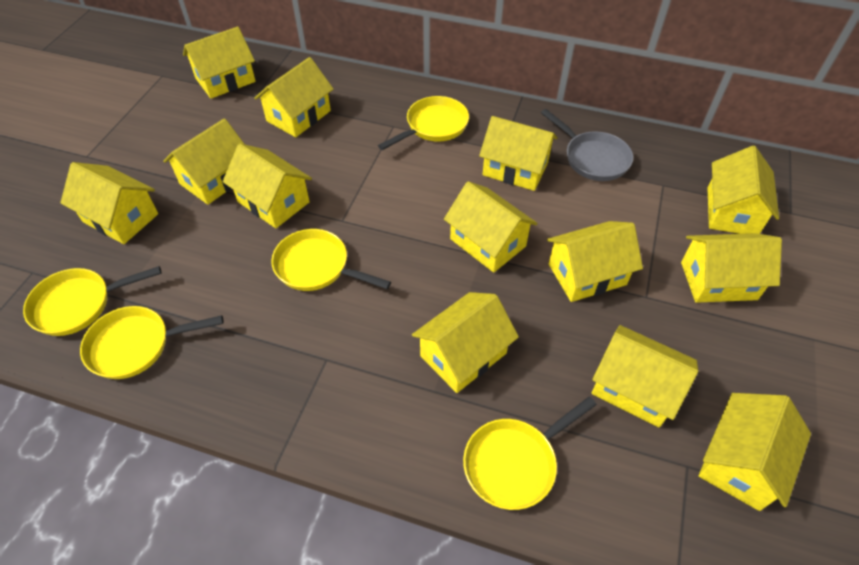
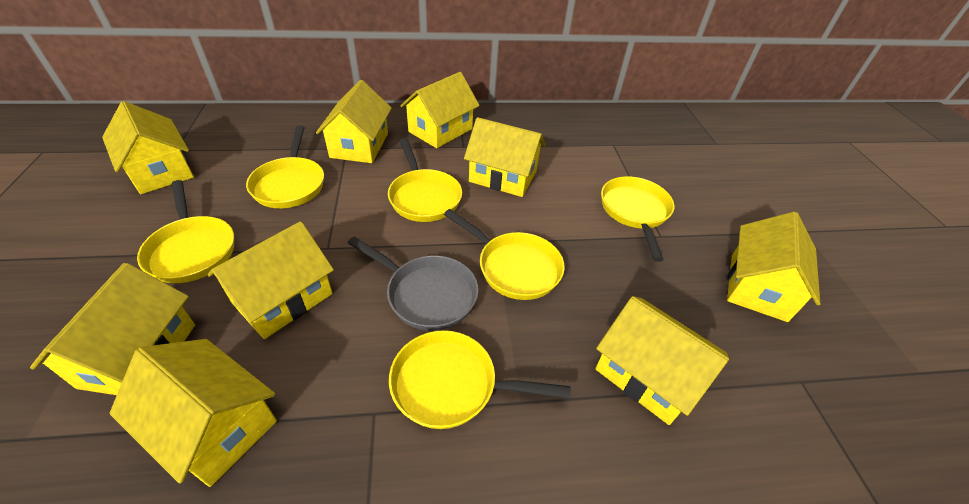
yellow house: [60,162,158,244] [163,118,244,205] [183,27,256,99] [223,144,312,228] [254,57,333,137] [412,292,519,393] [444,181,538,273] [479,116,558,191] [547,221,643,302] [592,325,698,427] [681,233,782,303] [699,393,811,511] [708,146,779,234] = 13 -> [30,263,195,395] [102,101,194,194] [110,339,277,487] [207,221,334,339] [316,80,392,163] [400,72,480,148] [464,117,545,197] [595,296,729,425] [727,212,820,322] = 9
yellow pan: [23,266,162,336] [80,306,223,379] [271,229,391,291] [378,96,469,150] [463,397,597,510] = 5 -> [137,180,234,283] [246,125,324,208] [388,138,462,222] [389,330,571,429] [444,209,565,300] [601,176,674,262] = 6

